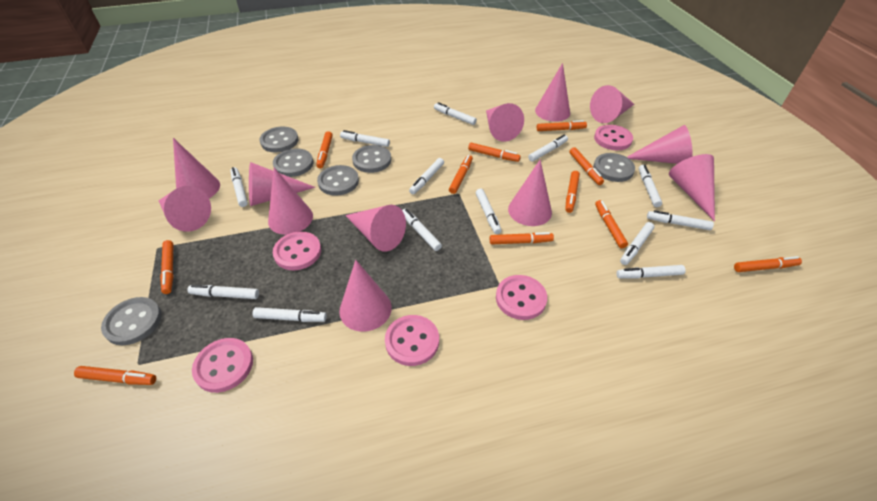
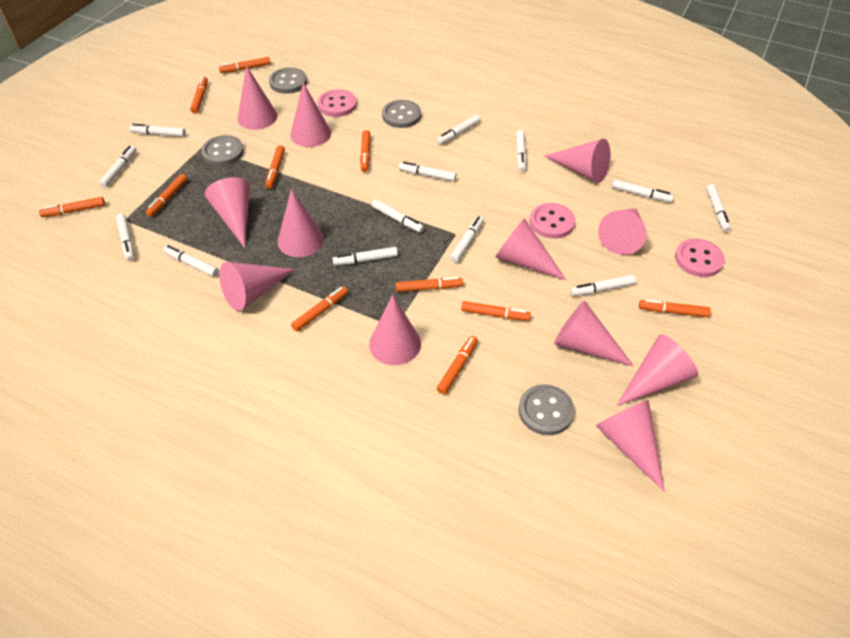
grey button: [101,297,162,345] [260,127,298,152] [273,148,313,177] [317,165,359,196] [352,145,391,173] [593,153,635,182] = 6 -> [201,135,244,166] [269,67,307,94] [382,100,421,128] [518,385,575,435] = 4
pink button: [192,338,253,393] [273,231,321,270] [385,315,439,366] [496,275,547,320] [594,125,633,150] = 5 -> [318,89,357,117] [530,203,575,239] [675,239,725,277] = 3

